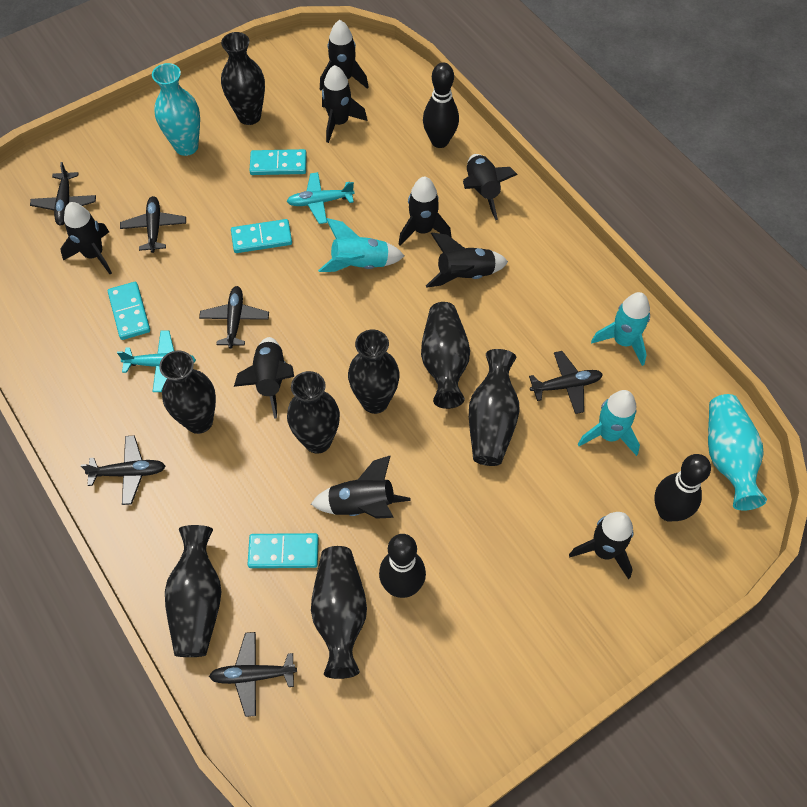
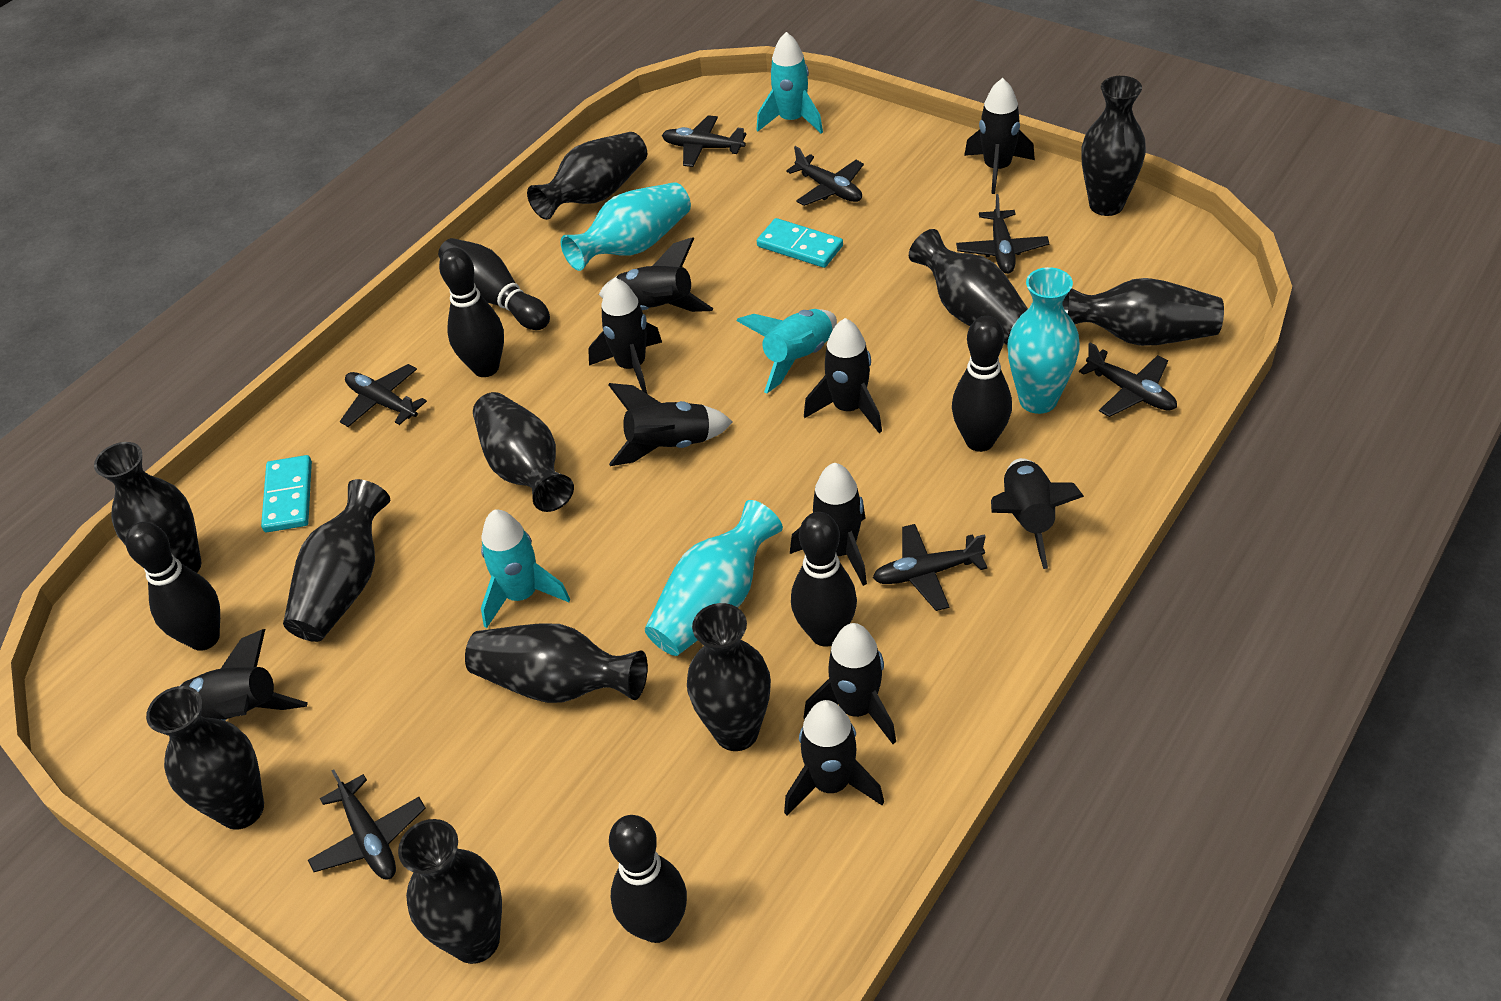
black bowling pin: [379,534,426,598] [423,62,459,148] [654,454,711,522] = 3 -> [126,522,220,651] [438,238,550,330] [439,247,504,377] [609,815,687,943] [791,512,857,647] [952,316,1012,452] = 6
black plane: [30,162,96,226] [81,435,166,505] [120,196,186,253] [199,286,269,349] [209,632,297,717] [529,351,603,414] = 6 -> [308,769,426,879] [340,364,427,427] [662,115,746,167] [786,146,864,206] [873,524,987,611] [956,194,1049,274] [1079,343,1177,417] = 7
black rocket: [61,202,112,274] [234,337,294,419] [311,455,411,519] [320,20,369,90] [322,65,367,143] [398,176,452,246] [426,233,508,288] [463,154,518,220] [569,512,633,579] = 9 -> [180,629,308,721] [588,278,662,394] [599,237,713,312] [608,383,732,466] [784,700,884,816] [790,463,867,586] [803,623,896,744] [804,318,882,433] [964,78,1035,194] [991,458,1084,569] = 10
black vase: [159,350,216,434] [165,525,221,657] [221,32,265,125] [287,371,340,453] [311,546,367,679] [348,330,400,414] [421,302,470,409] [469,349,520,466] = 8 -> [94,442,202,573] [146,686,264,830] [283,479,390,642] [398,819,502,964] [465,623,648,703] [473,392,574,512] [527,132,647,220] [687,603,771,751] [909,229,1028,345] [1062,278,1224,346] [1082,76,1146,216] = 11
turquoise domino: [108,282,150,340] [231,219,292,253] [248,533,319,568] [249,149,307,175] = 4 -> [261,455,312,532] [757,218,843,268] = 2
turquoise plane: [117,330,196,392] [287,172,355,224] = 2 -> none = 0
turquoise vase: [152,63,200,156] [708,394,767,511] = 2 -> [561,182,691,271] [645,500,783,656] [1007,267,1080,414] = 3

